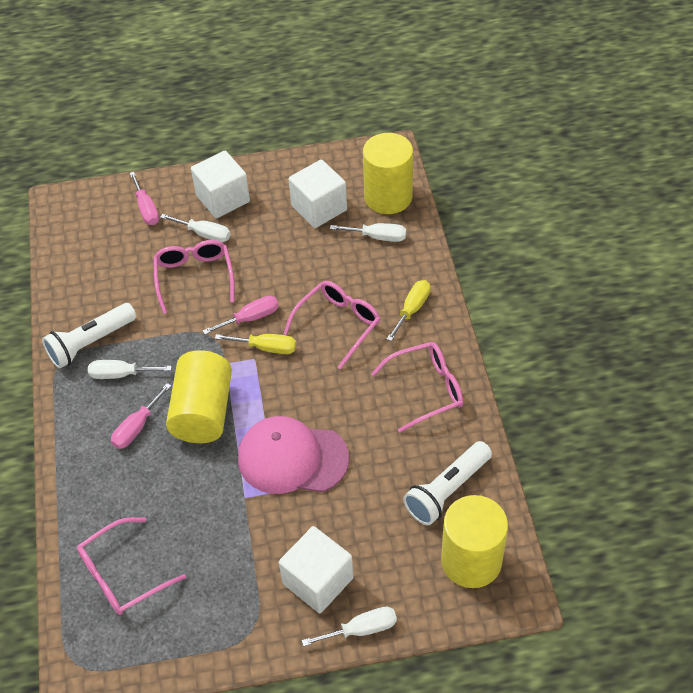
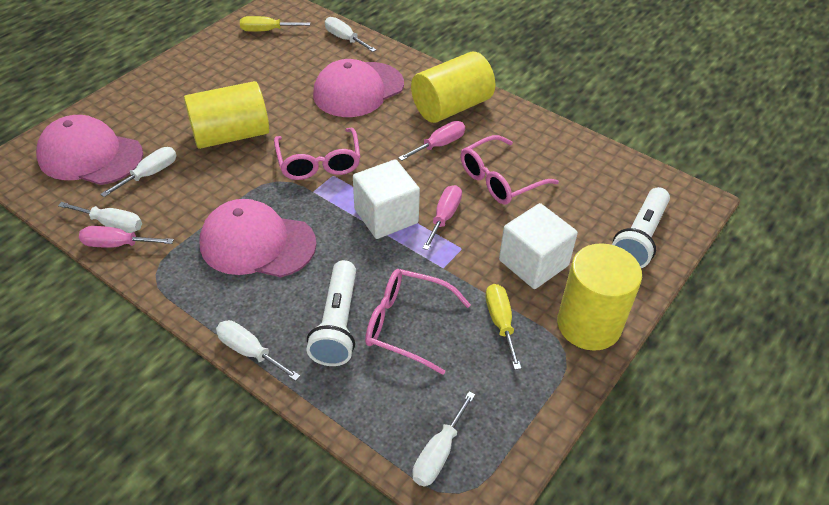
pink cap: [238,416,349,494] = 1 -> [36,115,143,185] [200,199,316,277] [313,59,404,117] = 3
pink glasses: [77,517,186,615] [153,240,235,314] [284,281,380,369] [371,342,463,433] = 4 -> [274,128,360,180] [365,269,471,375] [460,135,559,205] = 3
white cube: [191,151,250,218] [279,526,353,613] [289,159,347,228] = 3 -> [353,159,420,239] [499,203,578,289] = 2
white screwdriver: [88,360,172,379] [160,214,230,242] [302,607,397,647] [330,223,406,242] = 4 -> [58,202,142,233] [100,147,177,197] [216,320,300,381] [325,17,376,52] [412,392,475,487] = 5

